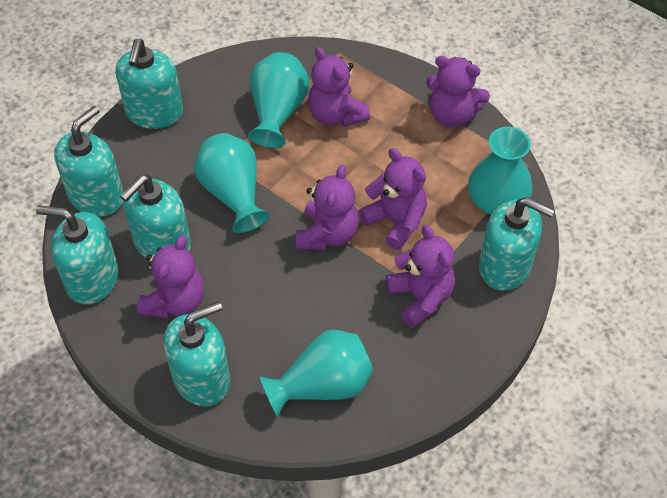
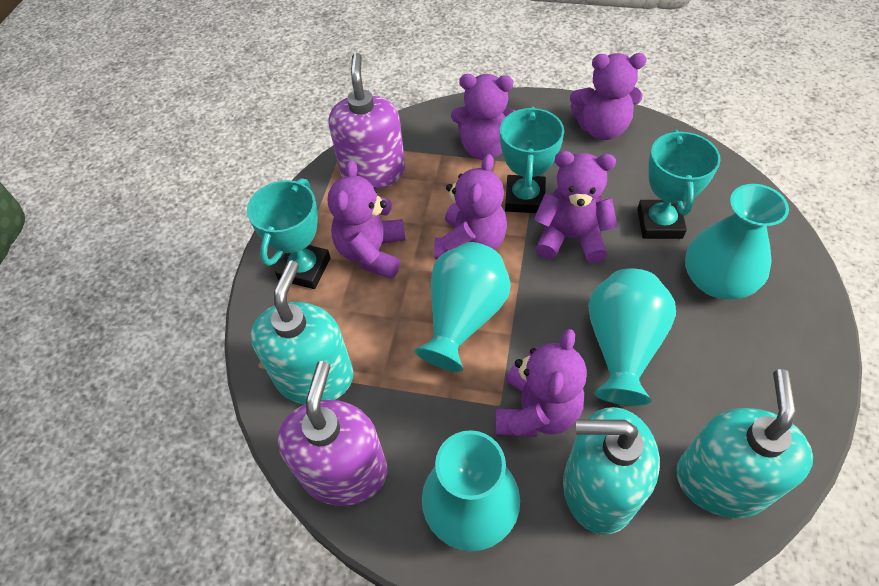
purple soap dispenser: none = 0 -> [278,361,387,506] [329,53,405,189] = 2
turquoise soap dispenser: [36,205,119,305] [54,106,123,217] [115,39,183,129] [120,175,191,258] [164,301,230,406] [479,197,555,291] = 6 -> [251,261,354,404] [563,407,660,535] [676,369,813,518] = 3
turquoise trophy: none = 0 -> [247,178,331,289] [500,107,564,213] [637,130,721,239] = 3

